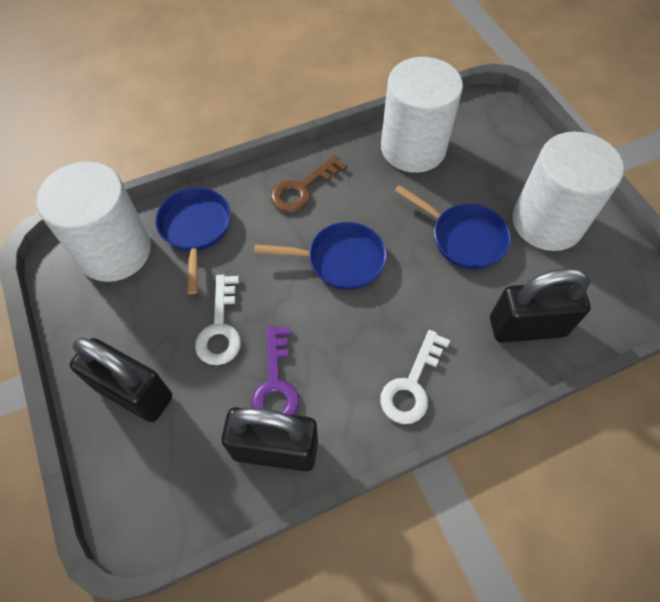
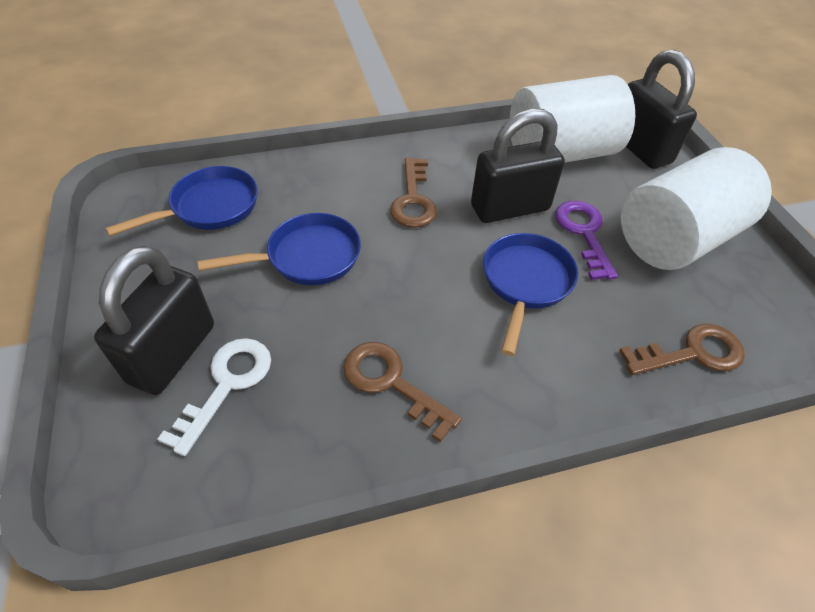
brown key: [270,155,347,212] = 1 -> [343,342,462,442] [390,158,437,228] [619,324,745,375] = 3
white cylinder: [36,161,151,282] [381,57,463,173] [513,132,624,251] = 3 -> [510,75,635,163] [621,147,772,270] = 2
white key: [195,275,241,365] [380,330,450,424] = 2 -> [157,338,271,456] = 1

